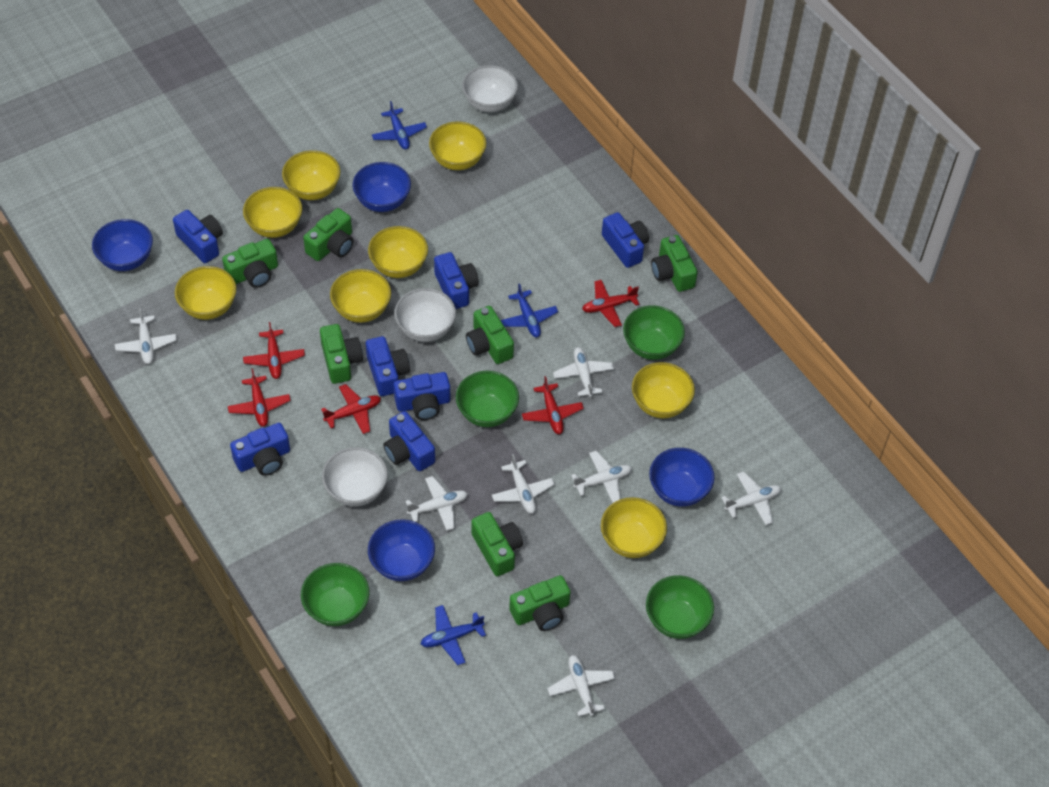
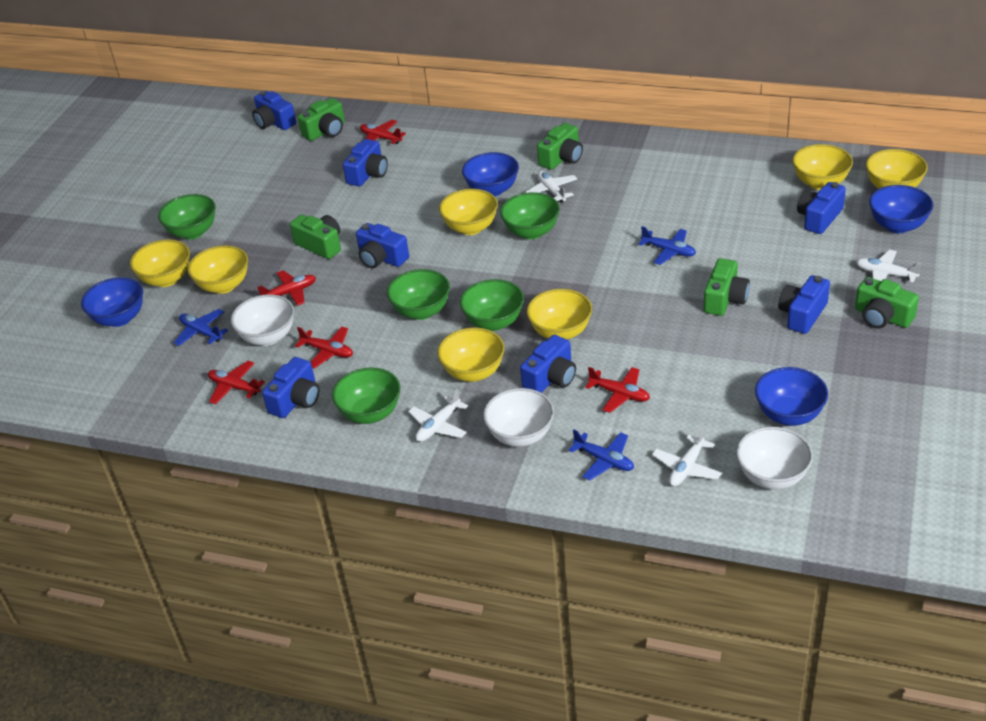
green bowl: [301,563,369,626] [456,371,519,427] [623,305,685,360] [646,575,714,639] = 4 -> [158,194,216,239] [332,367,400,424] [387,269,450,320] [460,279,524,331] [500,192,560,239] = 5
green camera: [222,239,278,288] [303,208,354,261] [320,324,363,384] [466,306,514,364] [472,512,523,576] [509,575,571,631] [651,235,698,292] = 7 -> [290,214,341,259] [298,98,345,141] [537,123,583,170] [704,258,750,316] [855,277,919,328] = 5
white plane: [115,308,177,364] [405,476,468,531] [492,454,555,514] [547,655,615,716] [553,347,614,397] [571,451,632,503] [721,472,781,525] = 7 -> [408,388,468,442] [524,171,577,203] [652,427,722,486] [856,250,921,282] = 4
yellow bowl: [175,266,236,320] [243,187,302,238] [282,150,340,200] [330,269,391,323] [368,226,428,278] [429,121,486,170] [601,497,667,558] [632,362,695,418] = 8 -> [130,239,190,287] [188,245,248,294] [437,328,505,382] [439,189,498,235] [527,289,592,340] [793,144,853,190] [866,149,928,189] = 7

